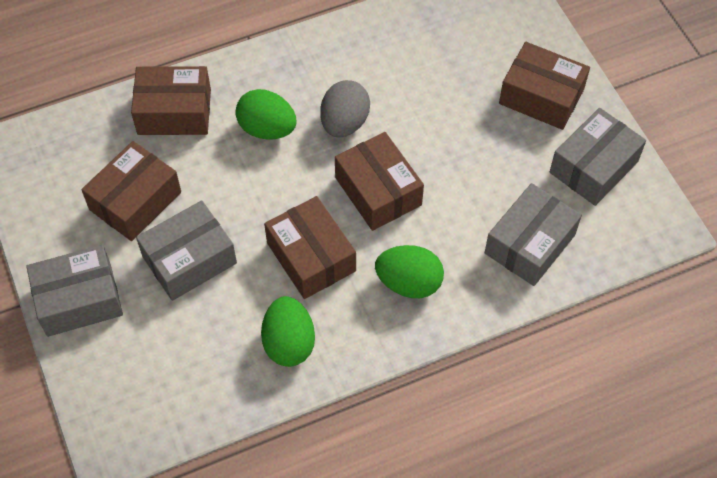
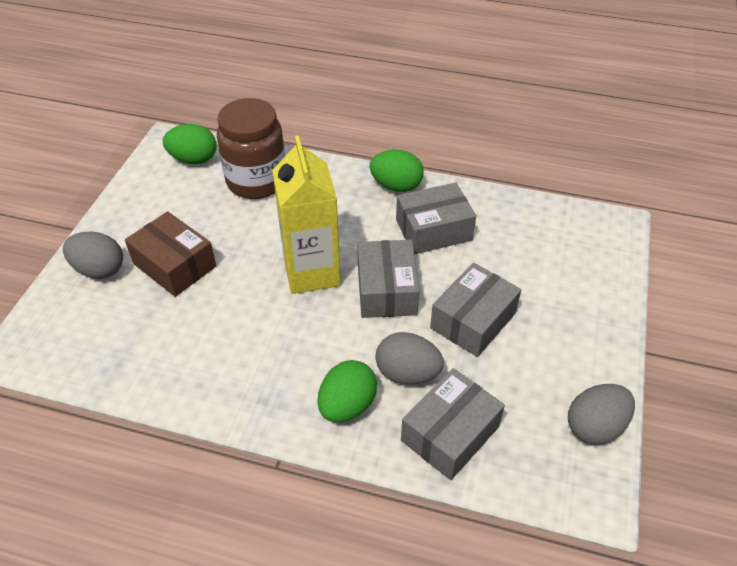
brown box: [81,141,181,241] [131,66,211,135] [264,196,356,299] [335,132,424,231] [499,42,590,130] = 5 -> [125,211,216,297] = 1
brown jar: none = 0 -> [217,98,285,199] = 1
grey egg: [320,80,370,137] = 1 -> [63,232,123,279] [375,332,444,384] [568,384,635,445] = 3
yellow carton: none = 0 -> [272,135,341,294] = 1

